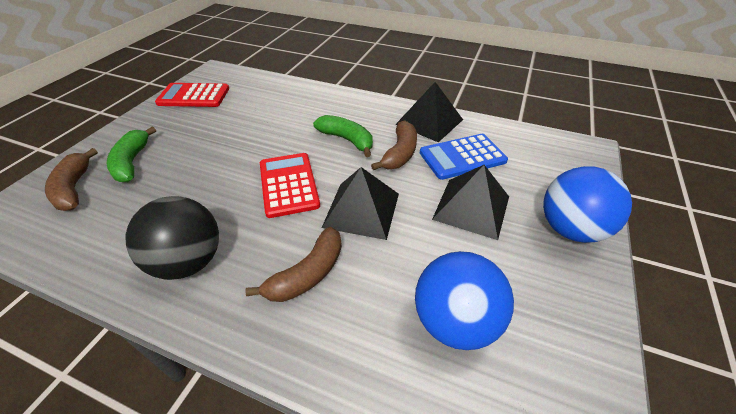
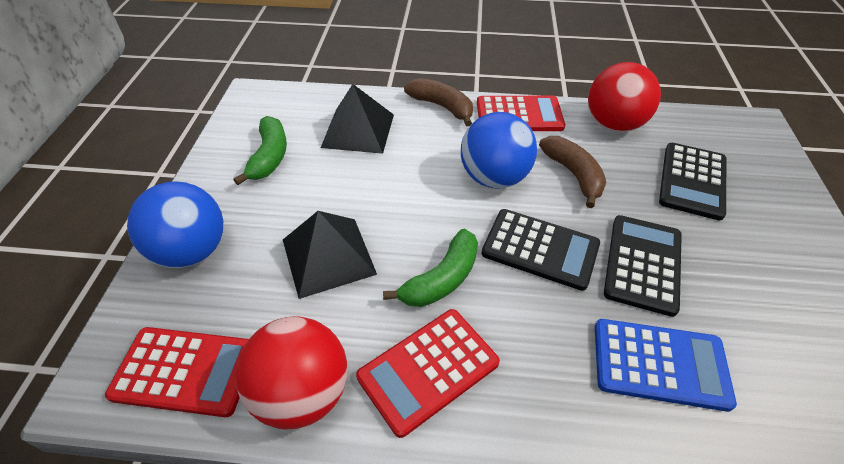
black ball: [125,196,219,280] = 1 -> none = 0
black calculator: none = 0 -> [481,209,600,291] [604,215,682,317] [659,143,726,220] = 3
black pyramid: [322,167,399,240] [396,82,463,142] [432,165,509,240] = 3 -> [283,211,377,299] [321,84,394,154] = 2
brown banana: [45,148,98,211] [245,227,342,302] [371,120,417,170] = 3 -> [404,78,473,126] [539,136,607,208] = 2
red ball: none = 0 -> [235,316,347,429] [588,62,661,132] = 2
red calculator: [155,83,229,107] [260,153,320,218] = 2 -> [105,327,249,417] [356,309,500,438] [477,95,565,131] = 3

